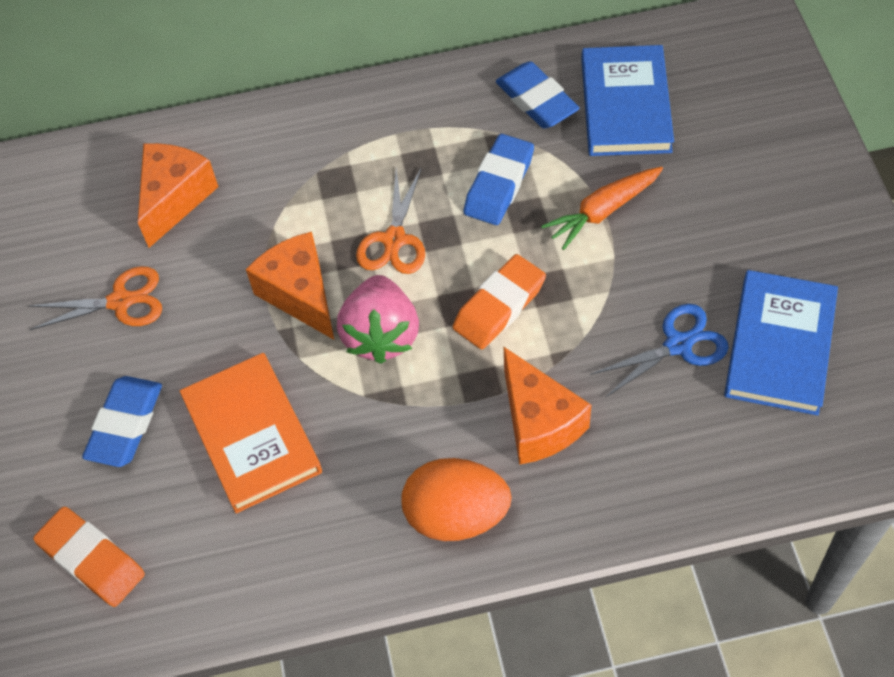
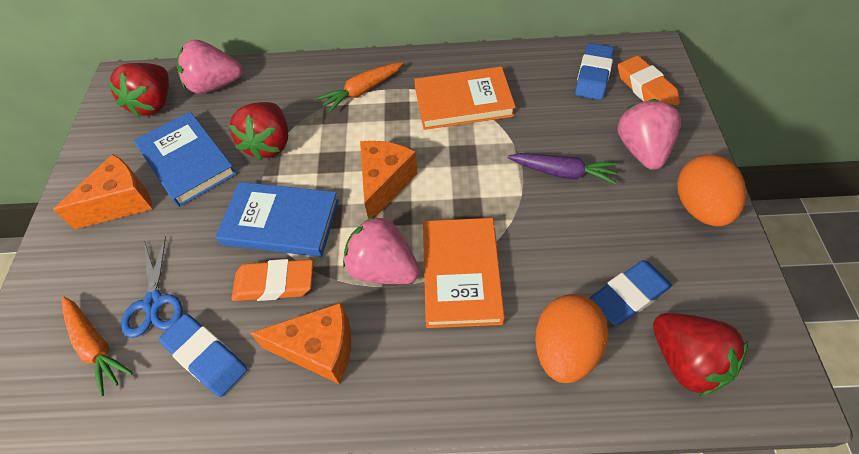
orange book: [180,353,322,513] = 1 -> [414,66,516,130] [423,218,505,328] = 2
orange carrot: [541,167,663,250] = 1 -> [62,297,133,397] [317,62,403,113] = 2
orange egg: [401,458,512,541] = 1 -> [535,294,608,383] [677,155,746,227] = 2
orange scissors: [29,266,162,330] [356,169,425,274] = 2 -> none = 0
pink strawberry: [337,275,419,364] = 1 -> [177,40,243,94] [343,215,420,284] [617,99,681,170] = 3
purple carrot: none = 0 -> [508,153,618,185] = 1
red strawberry: none = 0 -> [107,63,169,118] [229,102,288,161] [653,313,748,396] = 3

